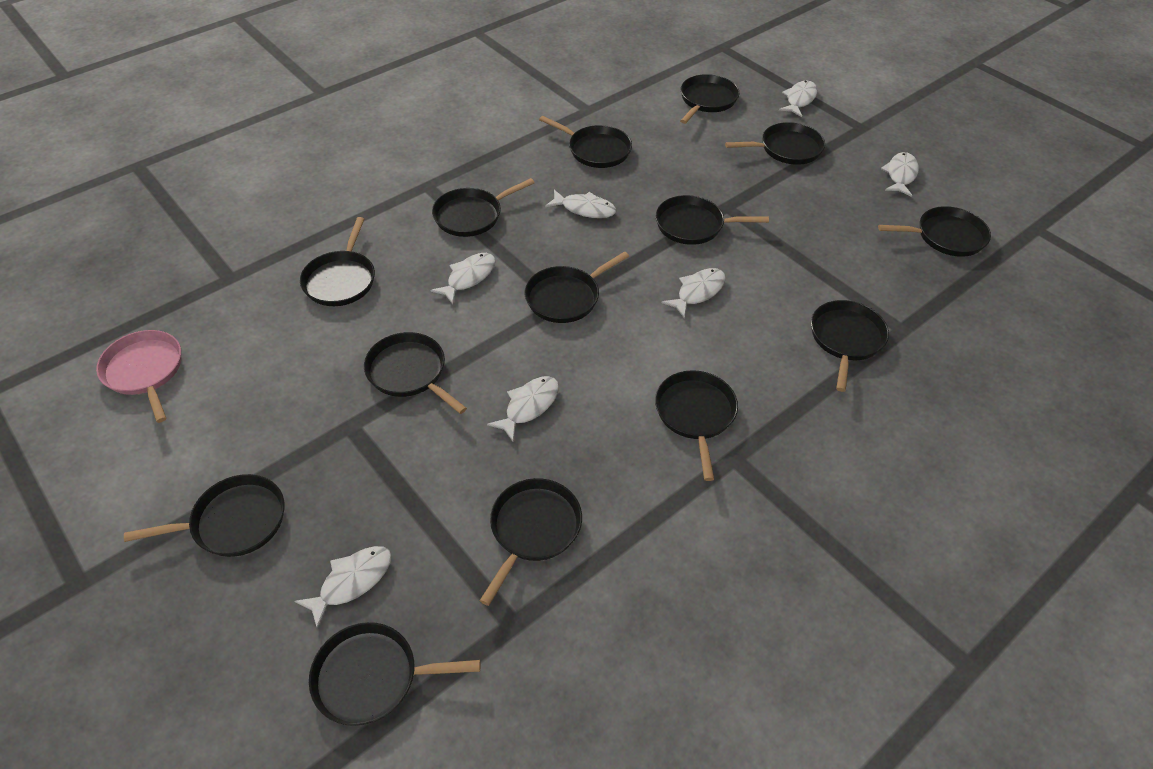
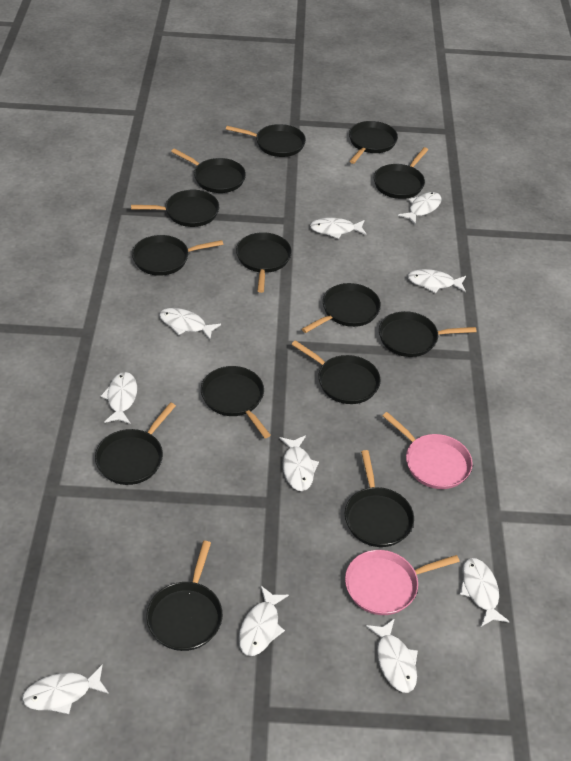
pink pan: [96,330,181,423] = 1 -> [345,550,460,615] [383,412,473,489] = 2
white fish: [295,546,392,629] [430,253,496,304] [487,376,559,441] [545,190,616,218] [661,268,726,318] [779,81,817,117] [881,152,919,197] = 7 -> [22,664,109,714] [100,372,137,424] [159,308,221,340] [239,586,289,656] [280,435,319,491] [310,218,367,239] [366,618,418,693] [398,192,442,225] [407,269,466,293] [460,558,510,627] = 10

